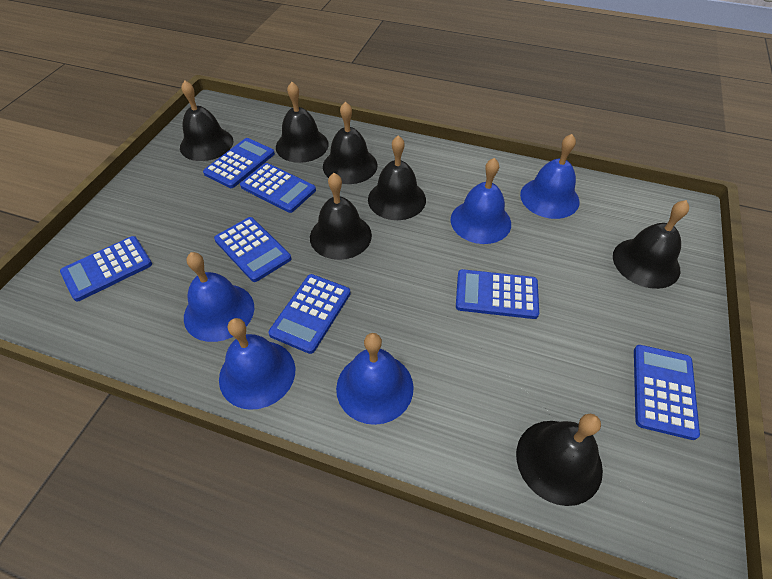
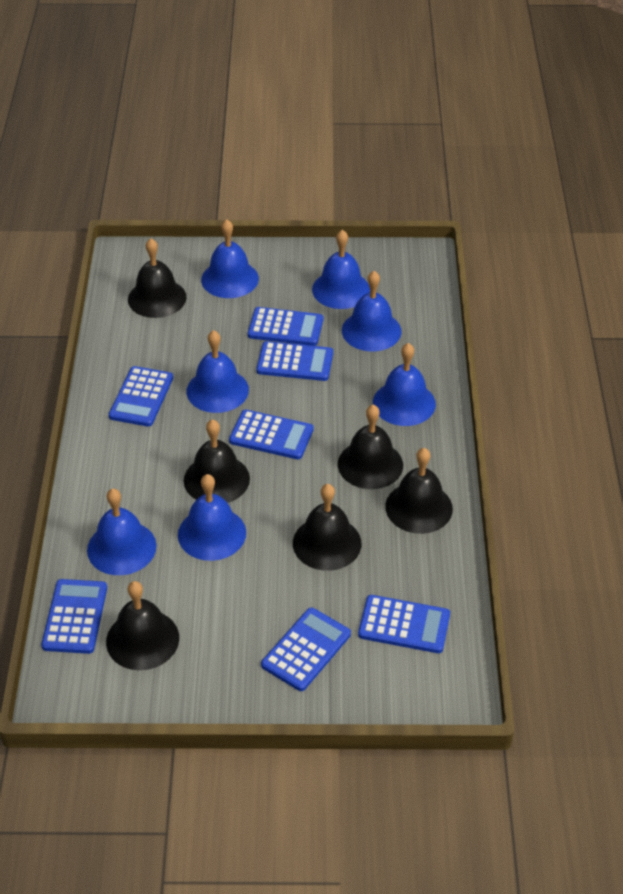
black bell: [180,80,233,161] [276,82,329,163] [310,173,372,260] [323,102,378,184] [368,135,426,220] [516,414,603,506] [613,200,689,289] = 7 -> [106,581,179,670] [128,238,186,318] [184,419,250,503] [293,484,361,571] [338,405,403,489] [385,448,453,534] = 6
blue bell: [184,252,254,342] [219,318,295,410] [336,333,414,425] [451,158,511,244] [520,134,580,219] = 5 -> [87,488,157,575] [178,474,246,561] [187,330,249,413] [201,219,259,298] [312,230,370,309] [342,271,402,351] [373,343,436,426] = 7

